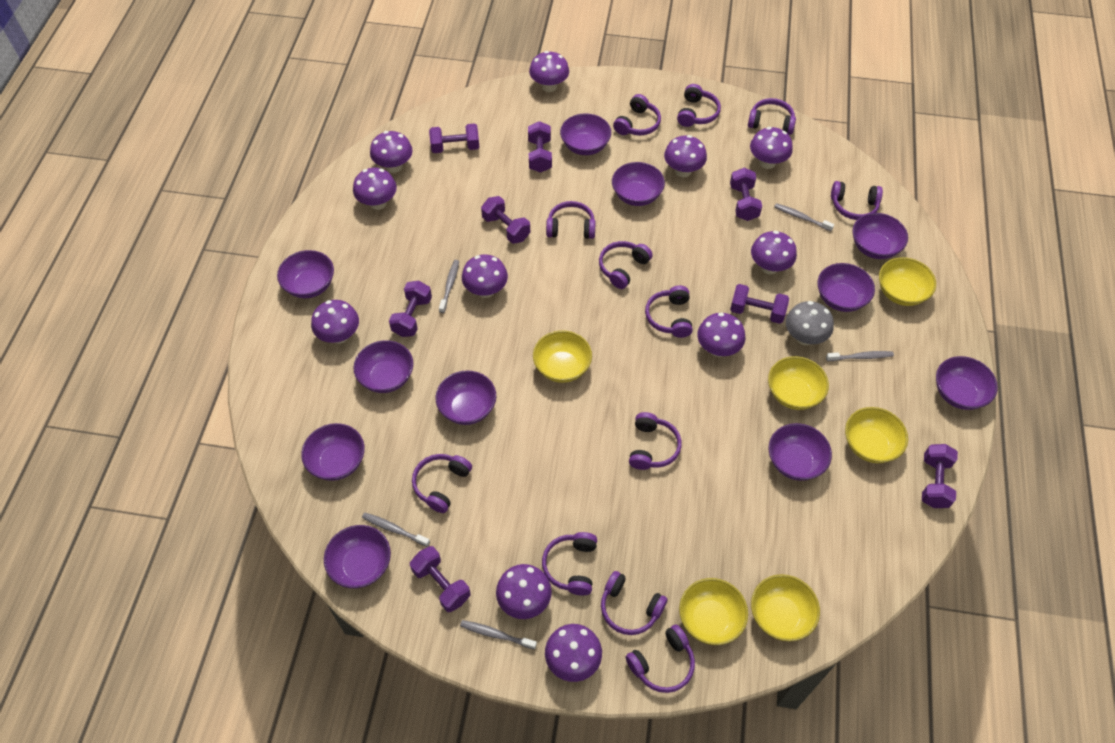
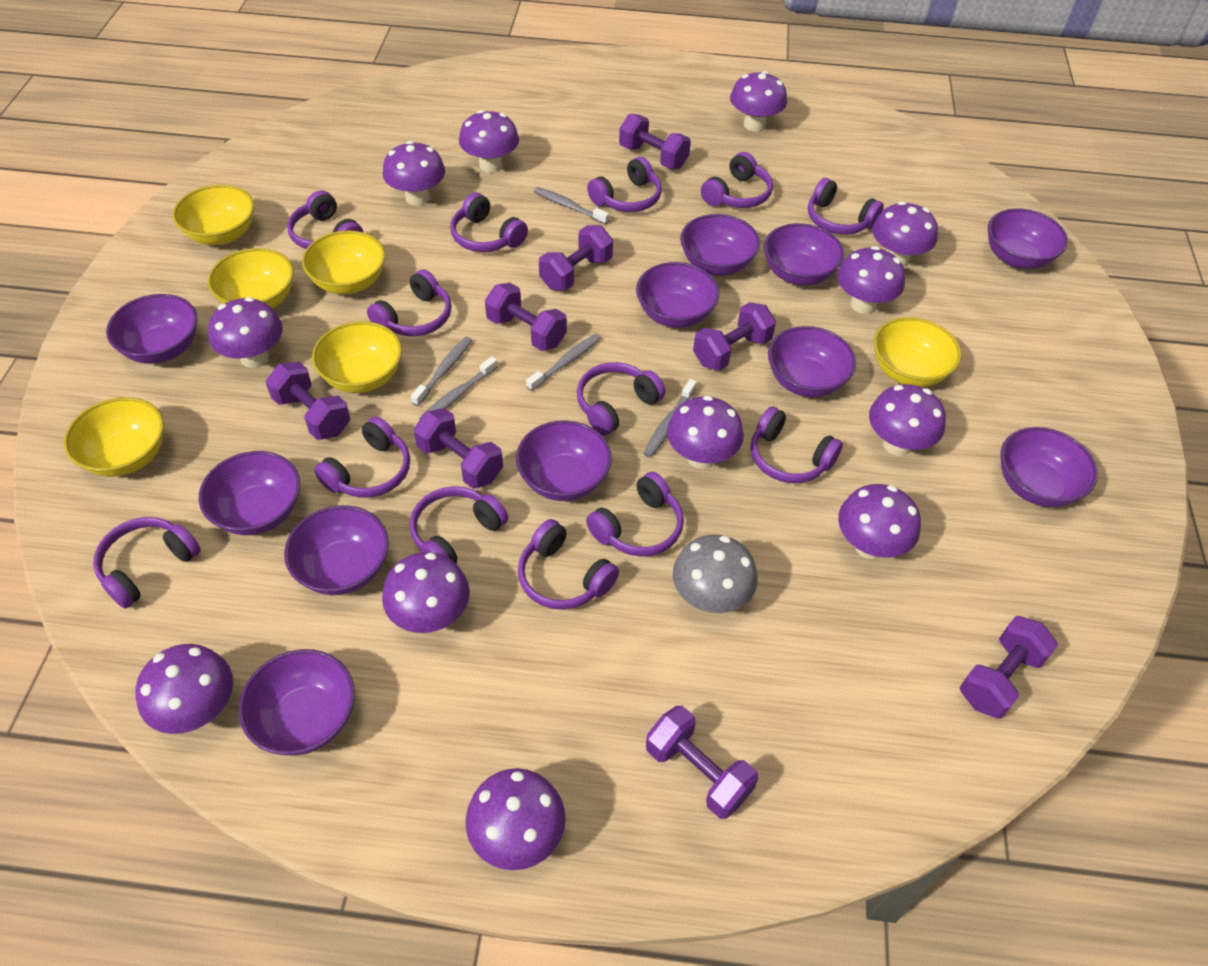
purple headphones: [412,454,472,513] [542,532,597,595] [546,201,596,239] [599,241,653,289] [601,571,667,635] [613,94,661,135] [626,625,695,693] [629,412,682,470] [645,285,693,338] [677,84,721,127] [748,98,796,135] [831,181,883,220] = 12 -> [93,517,201,609] [287,190,363,249] [314,416,410,498] [367,269,451,336] [410,486,508,563] [450,193,528,252] [518,519,619,610] [577,362,665,436] [586,472,684,556] [587,157,662,212] [701,152,773,208] [751,406,843,483] [808,178,884,234] = 13
purple mushroom: [311,300,359,344] [353,168,397,210] [370,131,413,173] [462,254,508,298] [496,564,552,619] [529,51,569,92] [545,624,602,682] [664,135,707,177] [697,313,745,357] [750,127,793,169] [751,231,797,274] = 11 -> [136,644,233,734] [208,297,282,368] [382,552,470,633] [383,141,445,206] [459,110,519,173] [466,768,566,870] [667,395,744,469] [730,71,787,131] [837,246,905,314] [838,484,921,559] [869,384,946,456] [872,201,938,267] = 12

